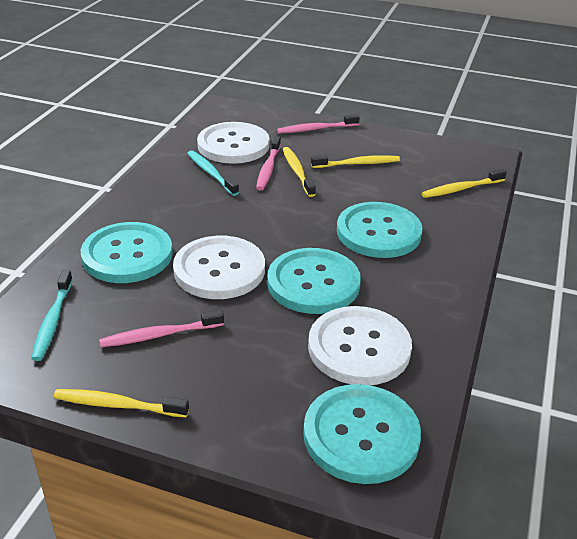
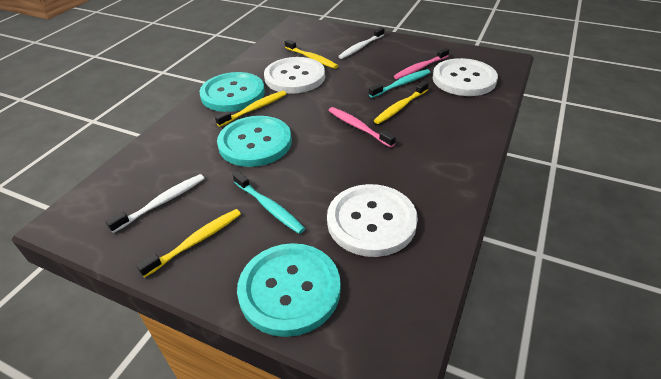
pink toothbrush: [99,310,224,347] [256,136,281,190] [277,114,360,134] = 3 -> [328,107,396,148] [394,48,450,79] = 2
turquoise button: [81,222,173,283] [267,248,361,314] [303,384,421,484] [337,202,423,258] = 4 -> [200,72,265,112] [217,116,292,167] [237,243,341,337] = 3
white toothbrush: none = 0 -> [106,174,205,233] [338,27,385,59] = 2

